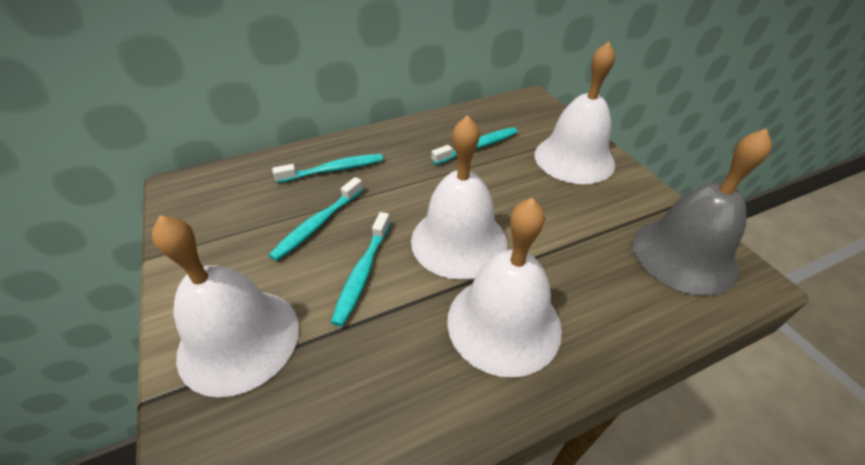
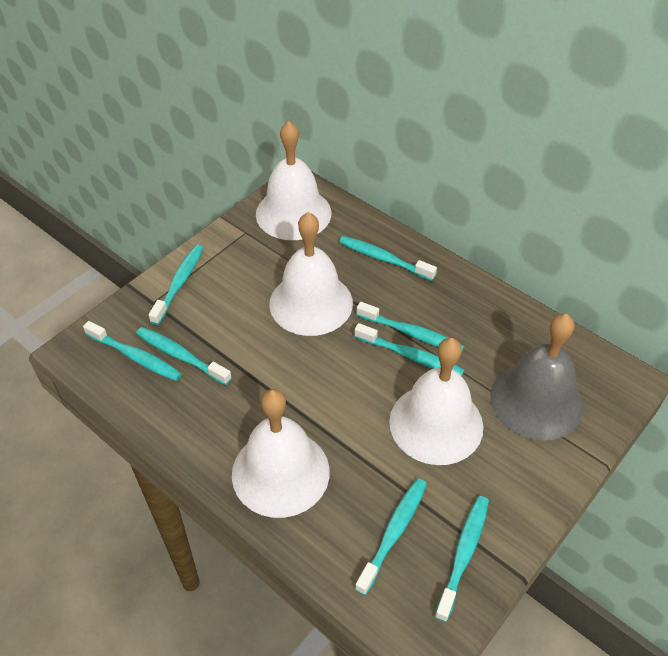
turquoise toothbrush: [269,177,363,261] [272,154,383,183] [331,212,391,326] [432,127,518,165] = 4 -> [83,321,182,381] [136,327,232,385] [148,244,204,325] [339,236,437,281] [354,323,464,376] [355,478,427,595] [357,302,464,353] [435,496,489,622] = 8

